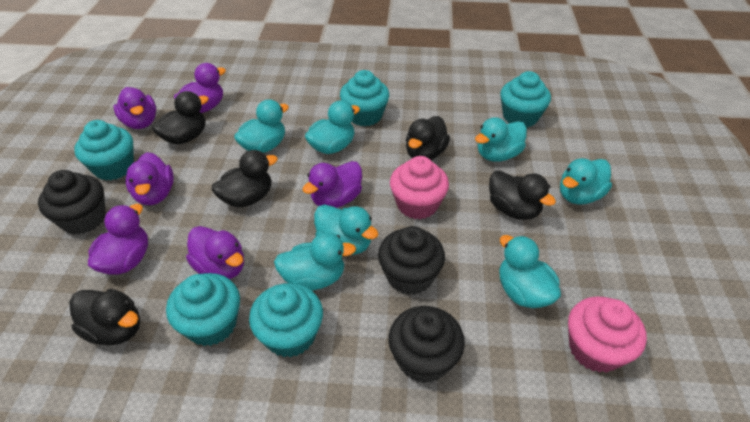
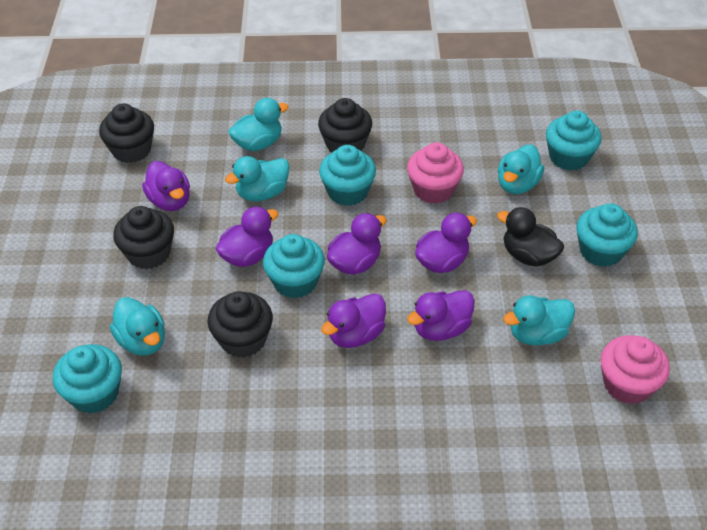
black cupcake: [38,170,106,235] [378,226,445,295] [388,306,465,383] = 3 -> [99,103,154,163] [113,206,174,269] [208,291,273,358] [318,98,372,152] = 4
black duck: [69,289,140,345] [152,91,209,144] [212,150,278,208] [406,116,450,160] [489,170,556,220] = 5 -> [497,207,564,267] = 1
turquoise duck: [234,99,289,153] [274,232,356,291] [305,100,360,154] [314,204,378,255] [475,117,527,162] [499,235,561,308] [560,158,612,205] = 7 -> [110,297,165,355] [225,156,290,201] [228,98,289,151] [498,144,544,194] [503,295,575,345] = 5

